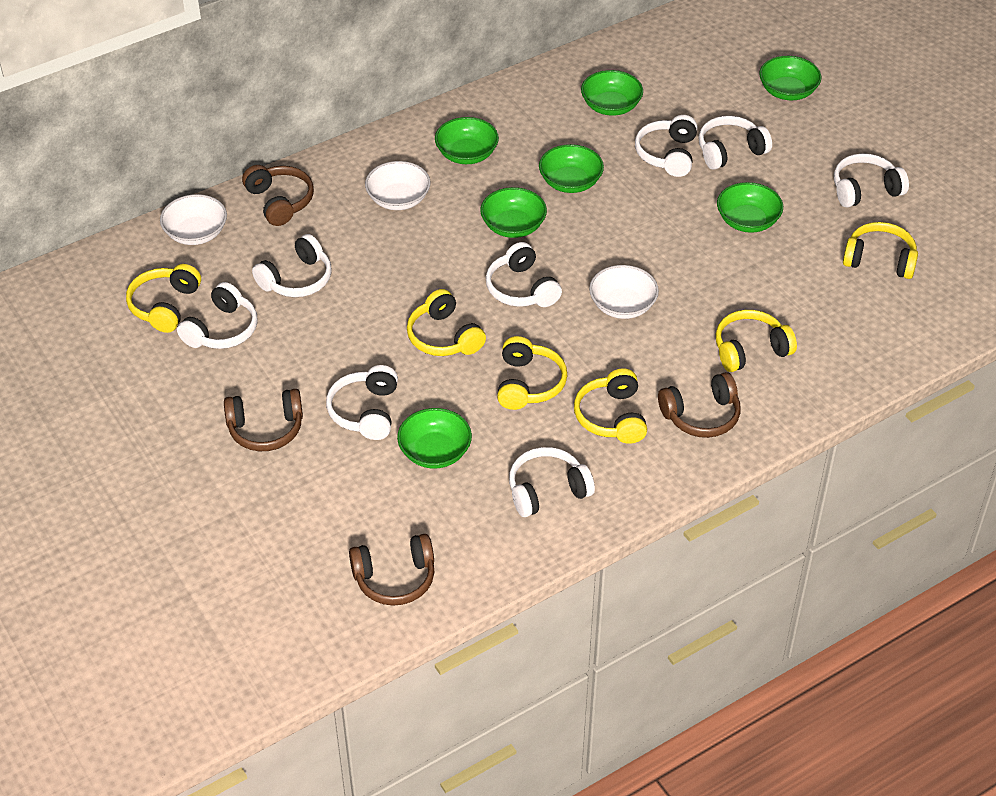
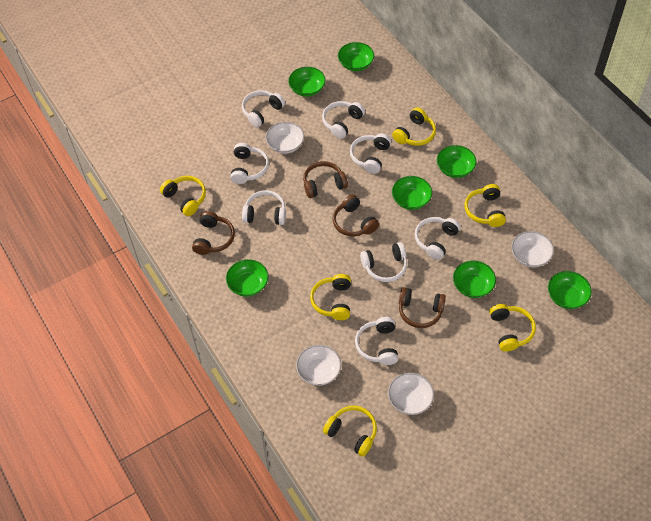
white bowl: [160,194,227,245] [365,161,430,210] [589,265,659,319] = 3 -> [265,122,304,154] [296,345,341,386] [388,373,434,415] [511,231,554,268] = 4

